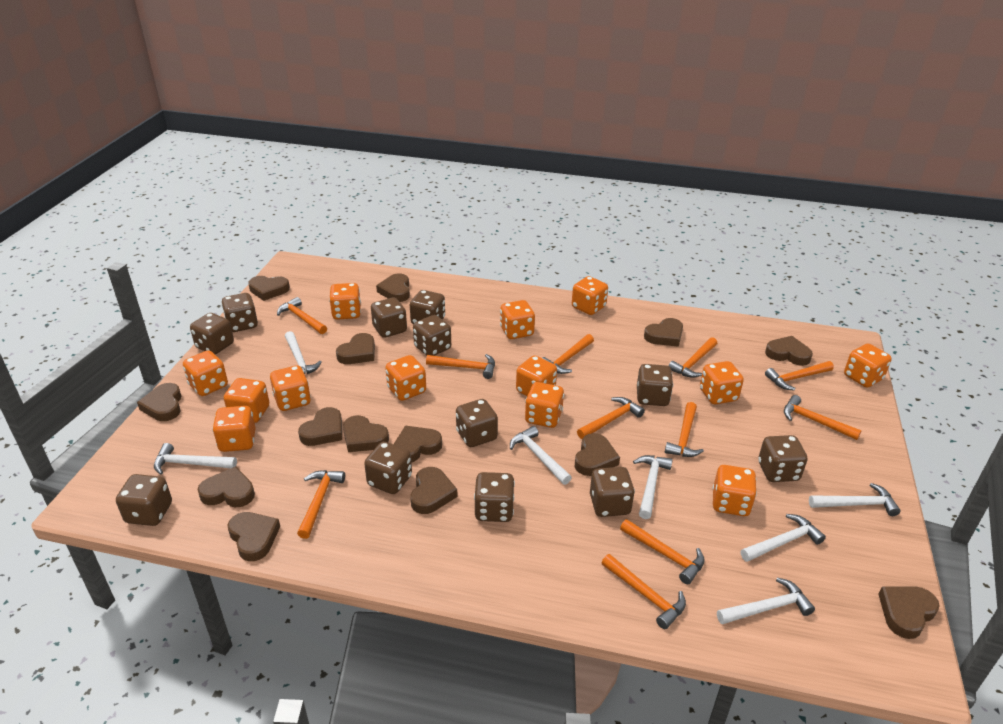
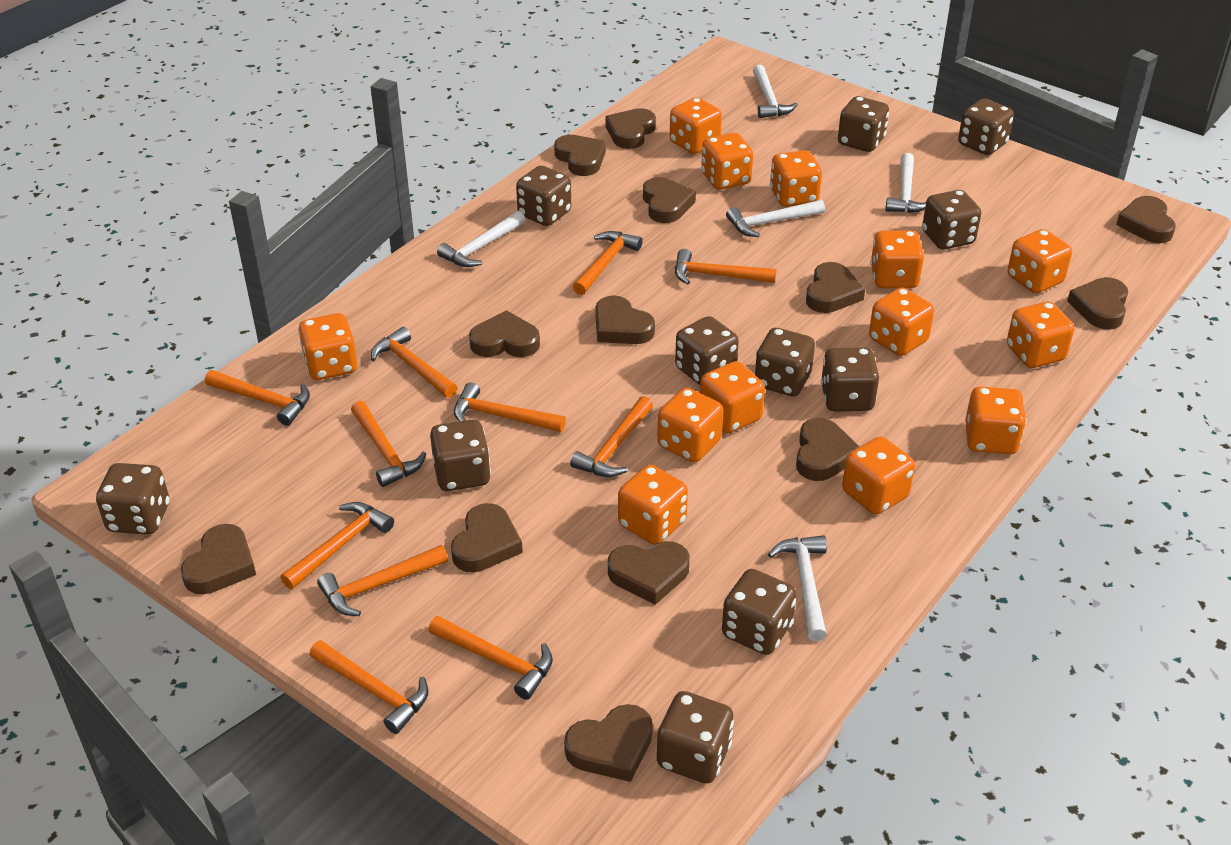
brown dice: [116,474,172,526] [190,313,234,354] [221,293,258,332] [364,442,412,494] [371,298,407,338] [410,290,445,324] [413,315,451,356] [456,399,498,447] [474,472,515,522] [590,467,635,517] [637,364,673,406] [758,435,807,482] = 12 -> [96,463,170,535] [430,420,491,491] [516,165,571,226] [657,691,734,783] [675,316,739,385] [722,569,796,655] [754,328,815,397] [821,347,879,412] [838,96,889,152] [922,190,981,250] [958,98,1014,155] = 11
brown heart: [137,383,181,421] [197,467,255,507] [228,512,280,561] [248,276,290,301] [298,407,342,446] [336,333,375,364] [343,415,389,452] [376,273,410,302] [394,426,442,463] [410,467,457,514] [575,433,620,476] [644,318,683,347] [765,336,813,366] [878,587,939,639] = 14 -> [181,524,256,594] [451,503,523,572] [469,310,540,357] [554,135,606,176] [564,704,653,782] [595,295,655,344] [605,108,656,149] [608,541,690,605] [643,177,696,223] [796,418,860,481] [806,262,865,313] [1067,277,1128,330] [1116,196,1176,243] = 13
white hammer: [154,443,237,475] [285,331,322,374] [510,426,572,485] [633,455,673,519] [717,578,815,624] [741,514,826,562] [809,483,900,516] = 7 -> [437,211,526,267] [726,200,825,237] [753,65,798,118] [768,535,827,642] [885,153,926,213] = 5

